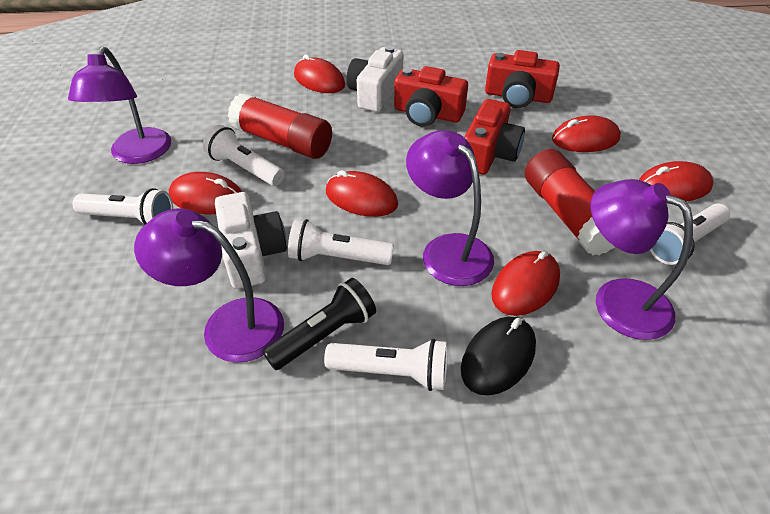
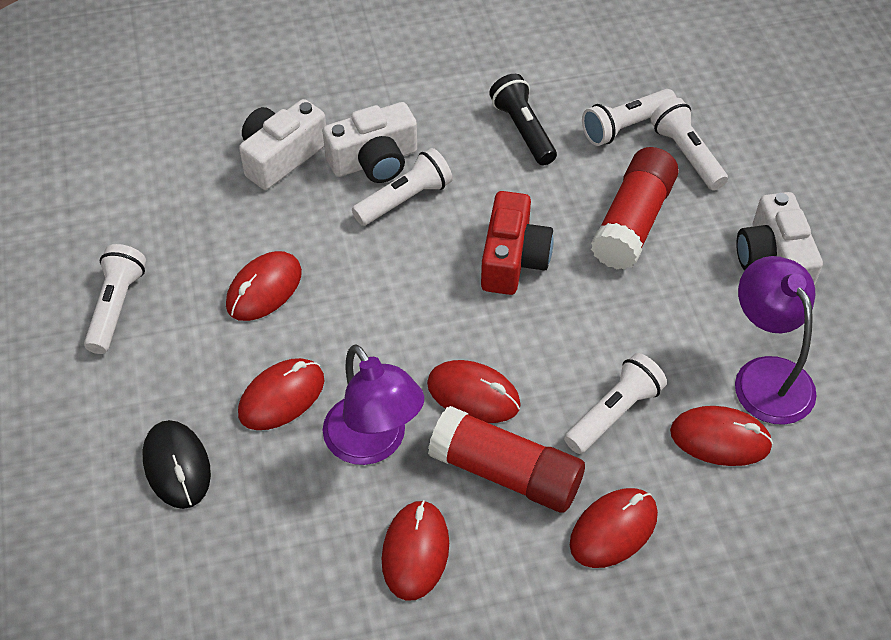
purple lamp: [68,46,171,164] [134,208,284,363] [406,130,494,286] [591,179,693,340] = 4 -> [323,344,424,465] [735,256,817,425] = 2
red camera: [394,66,468,127] [464,99,525,174] [485,50,560,108] = 3 -> [481,191,554,295] = 1
white camera: [215,192,287,289] [347,46,404,112] = 2 -> [239,99,326,190] [322,102,417,183] [736,192,823,285] = 3

